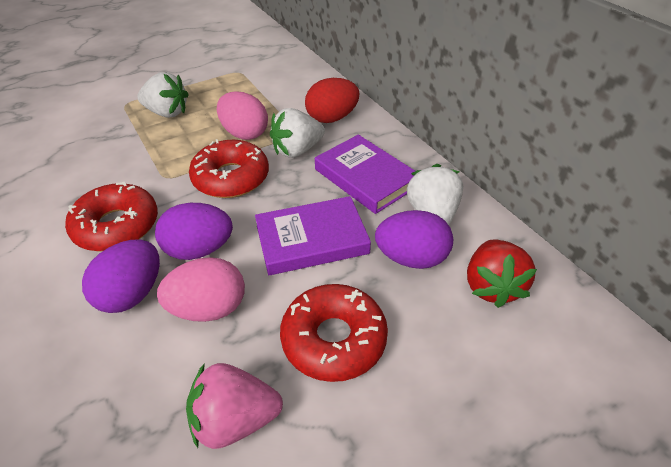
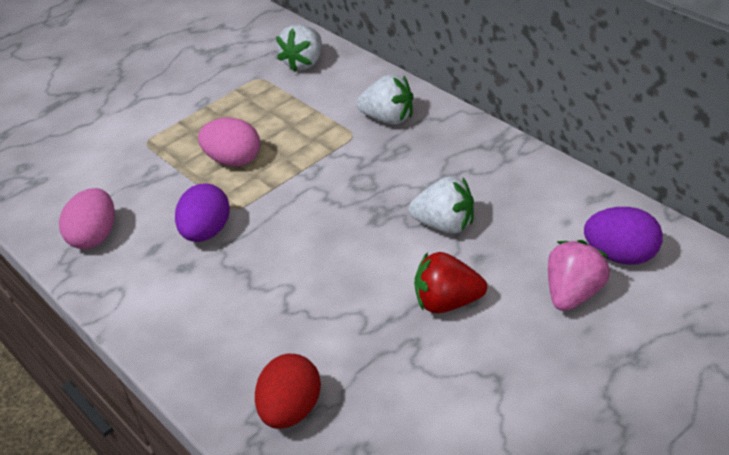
purple book: [255,196,371,275] [315,135,415,214] = 2 -> none = 0
purple egg: [82,239,160,313] [155,203,233,260] [375,210,453,269] = 3 -> [175,183,230,242] [584,207,663,265] = 2
red donut: [65,182,158,252] [189,139,269,198] [280,284,388,382] = 3 -> none = 0

